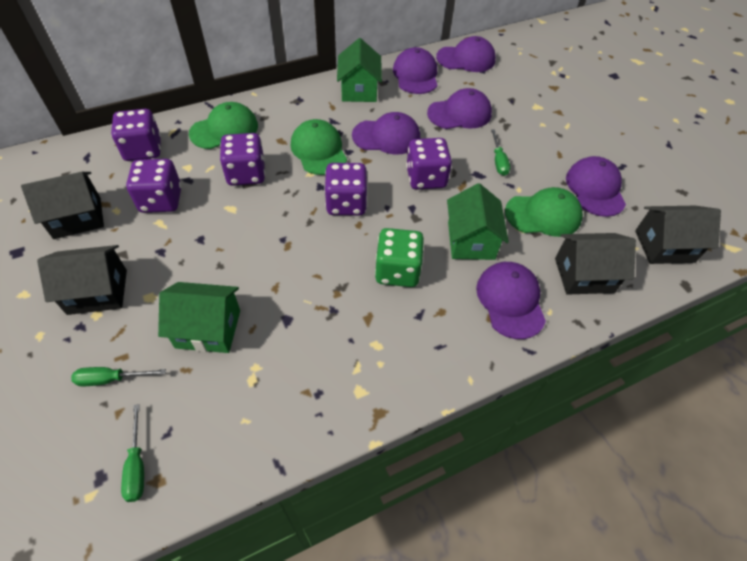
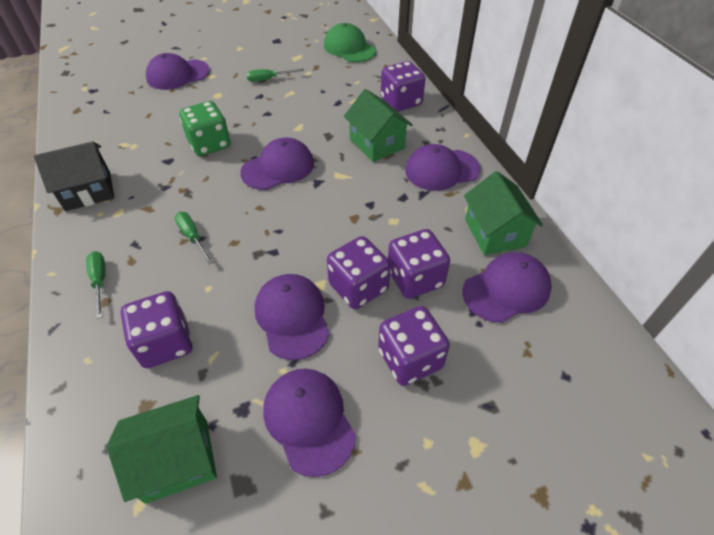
black house: [21,172,104,239] [37,245,127,315] [555,233,636,295] [635,206,721,264] = 4 -> [34,141,114,211] = 1
green cap: [189,102,258,149] [291,119,347,175] [505,187,583,237] = 3 -> [324,23,376,62] = 1

